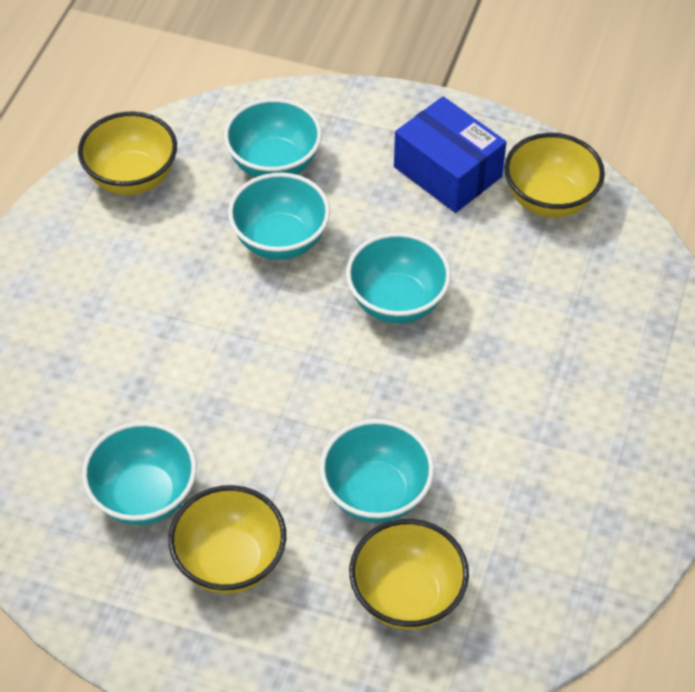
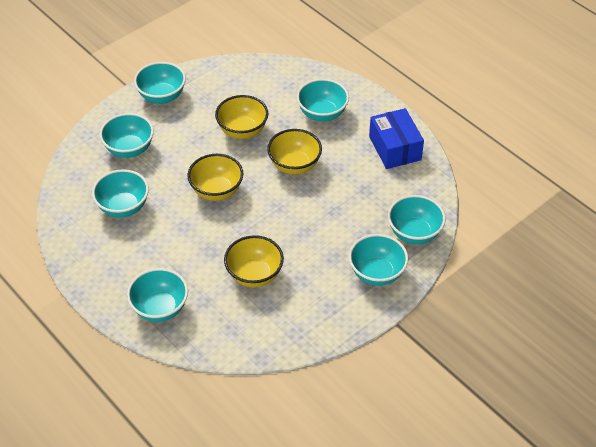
turquoise bowl: [82,421,197,525] [224,98,322,177] [228,172,330,260] [320,419,434,523] [346,232,451,324] = 5 -> [92,169,149,218] [100,113,154,158] [127,268,188,322] [134,62,186,104] [297,79,349,122] [349,234,408,286] [388,195,446,244] = 7

